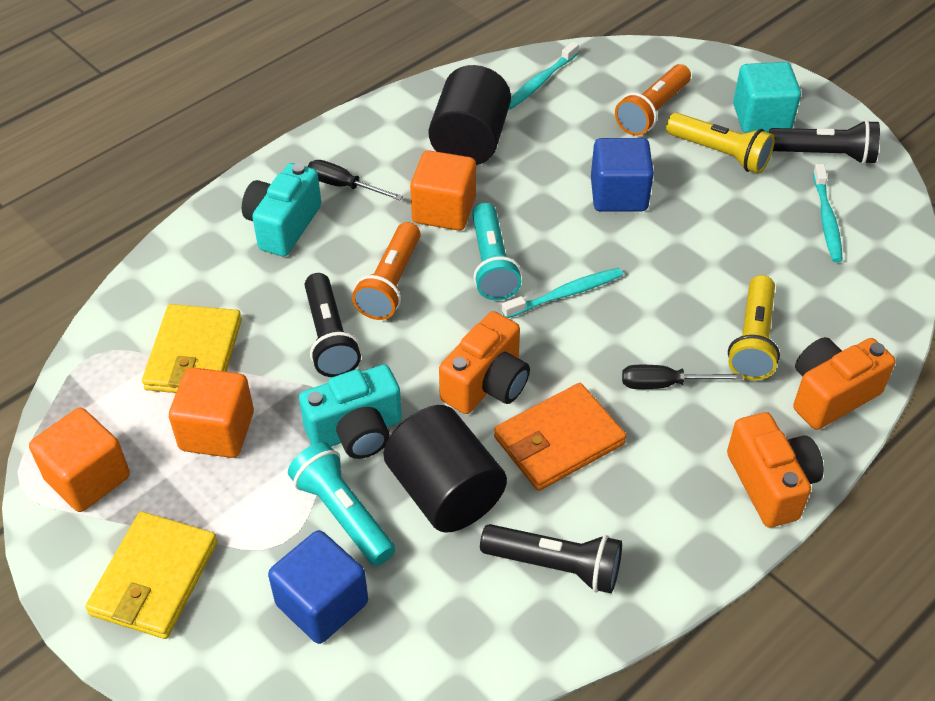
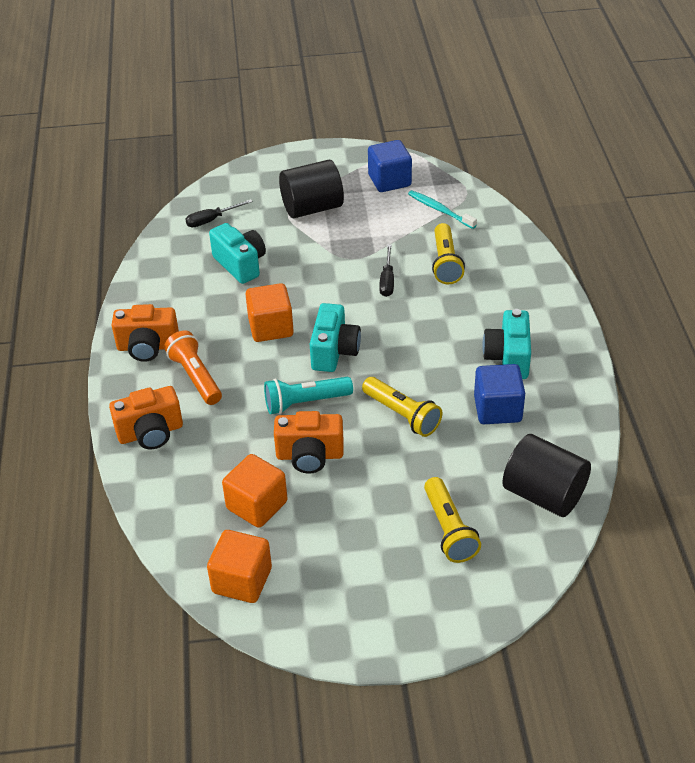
black flashlight: [305,273,361,377] [480,524,622,593] [769,120,880,164] = 3 -> none = 0
orange flashlight: [352,222,421,320] [615,64,691,136] = 2 -> [164,330,222,405] = 1
orange wallet: [494,383,626,491] = 1 -> none = 0
turquoise camera: [242,163,321,257] [299,364,402,459] = 2 -> [209,223,266,284] [310,303,361,372] [482,309,531,379] = 3
turquoise cube: [733,62,801,133] = 1 -> none = 0
turquoise flashlight: [288,442,395,566] [472,203,522,300] = 2 -> [264,377,353,414] = 1
turquoise toothbrush: [502,268,623,318] [509,42,579,110] [813,164,843,262] = 3 -> [408,190,477,229] = 1
yellow flashlight: [666,113,775,174] [728,275,780,380] = 2 -> [362,377,442,437] [424,477,481,563] [432,223,465,284] = 3
yellow wallet: [85,512,217,639] [142,304,242,393] = 2 -> none = 0

